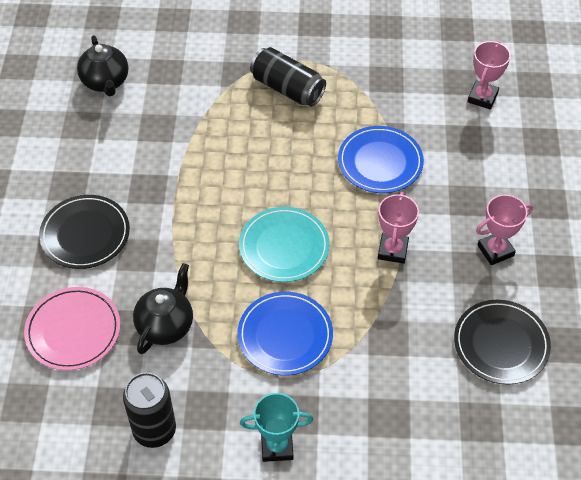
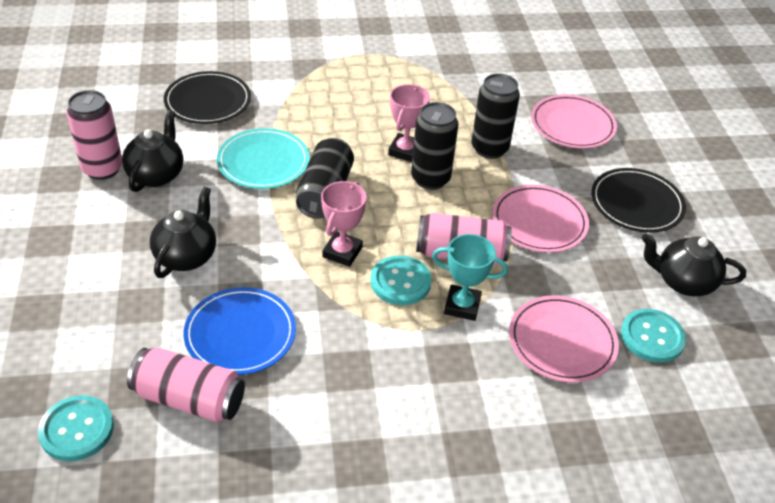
black can: [123,372,176,448] [250,47,326,107] = 2 -> [296,138,354,219] [411,102,458,190] [471,73,520,159] = 3
black teapot: [77,35,128,96] [133,263,193,354] = 2 -> [122,110,183,192] [150,187,216,278] [641,233,746,296] = 3
blue plate: [237,292,333,376] [338,126,424,193] = 2 -> [183,287,296,375] = 1
pink can: none = 0 -> [66,90,122,180] [127,348,245,422] [416,213,512,265] = 3
pink plate: [24,287,120,370] = 1 -> [492,185,589,253] [509,295,619,382] [531,94,617,149] = 3
pink trophy: [378,192,419,264] [467,41,511,109] [476,195,533,265] = 3 -> [321,181,367,267] [388,84,430,162] = 2
turquoise button: none = 0 -> [38,396,114,461] [371,255,432,305] [621,309,686,363] = 3

